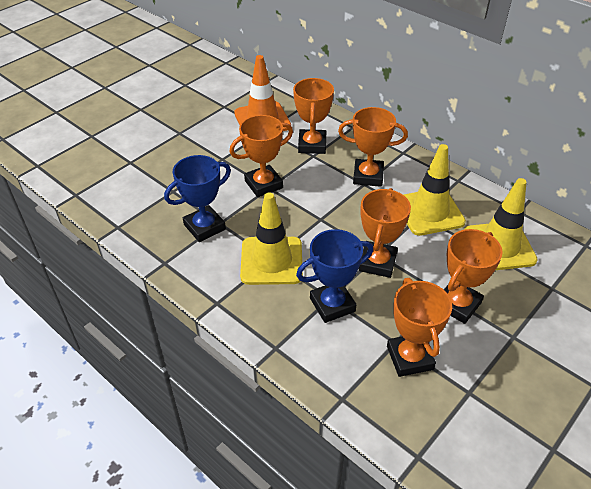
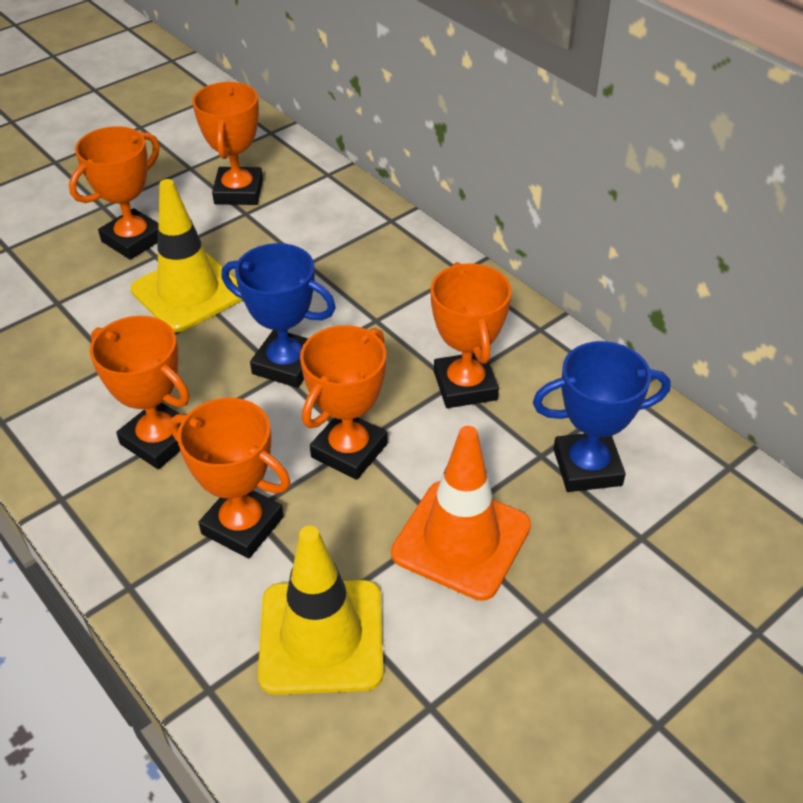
yellow traffic cone: [240,192,303,285] [403,144,466,236] [464,178,538,270] = 3 -> [131,179,243,332] [258,526,383,695] = 2

